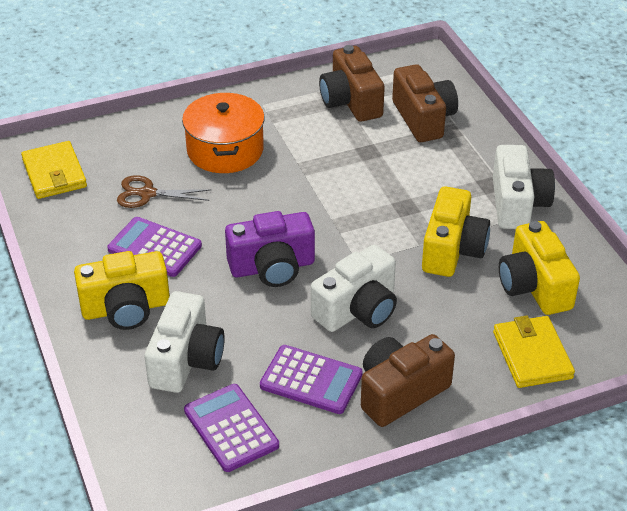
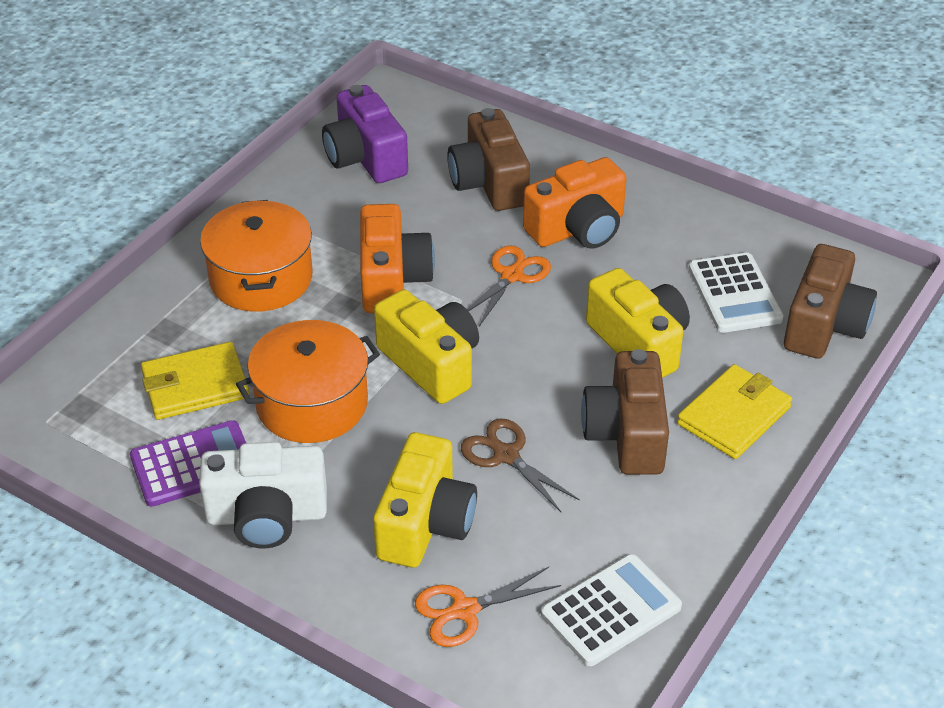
orange camera: none = 0 -> [360,204,435,313] [523,157,627,249] = 2
orange pot: [182,93,265,173] = 1 -> [200,200,313,312] [236,320,380,443] = 2
orange scissors: none = 0 -> [415,567,561,647] [467,245,551,327] = 2
purple calculator: [107,217,202,277] [184,384,279,472] [260,345,363,414] = 3 -> [130,420,246,507] = 1
white calculator: none = 0 -> [541,554,682,666] [689,253,783,333] = 2
white camera: [144,291,225,393] [311,245,397,332] [493,145,555,229] = 3 -> [199,442,327,549] = 1

